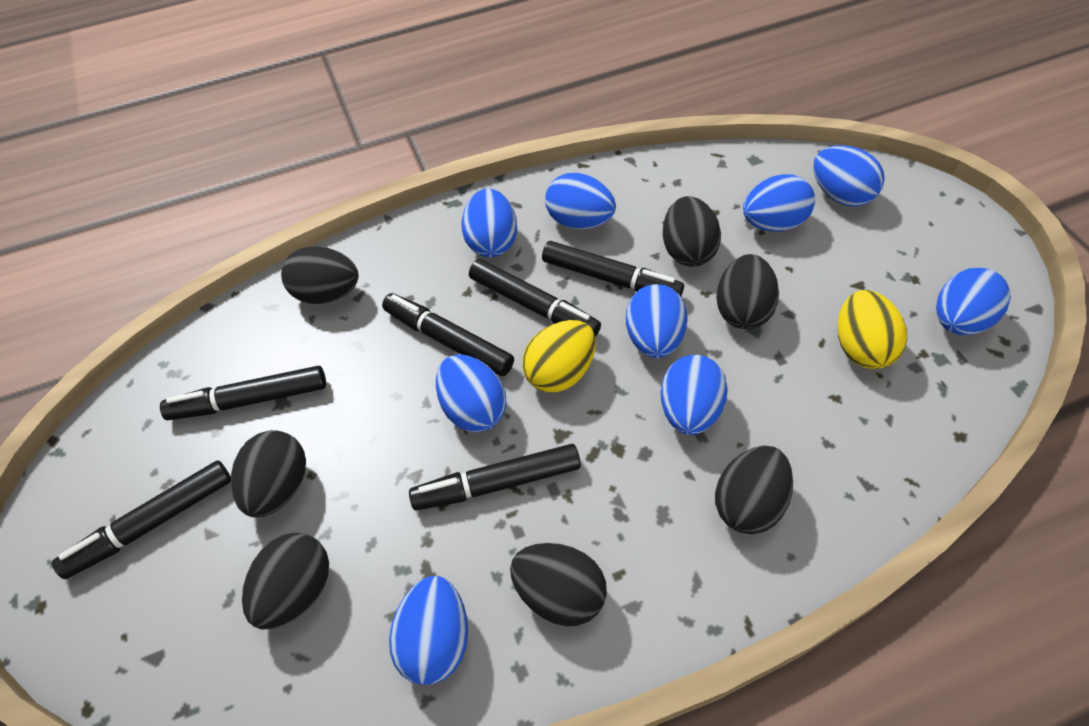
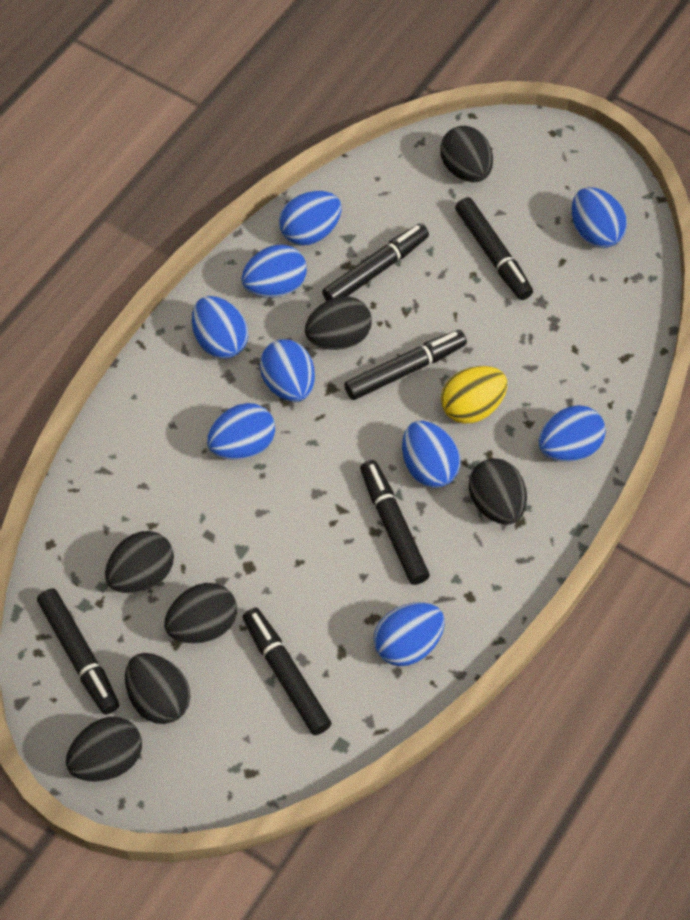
yellow egg: [522,320,596,393] [838,290,907,369] = 2 -> [441,366,507,423] = 1

